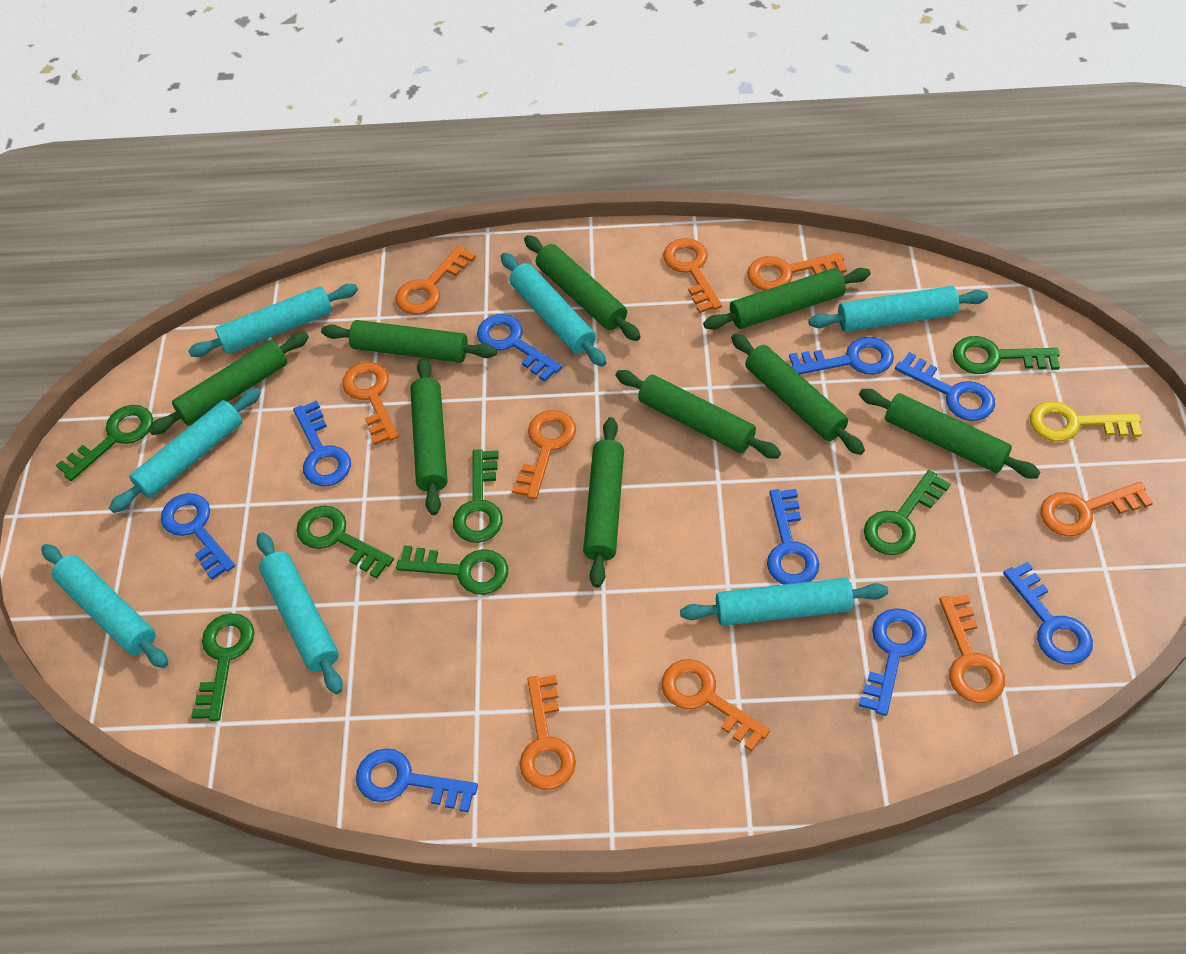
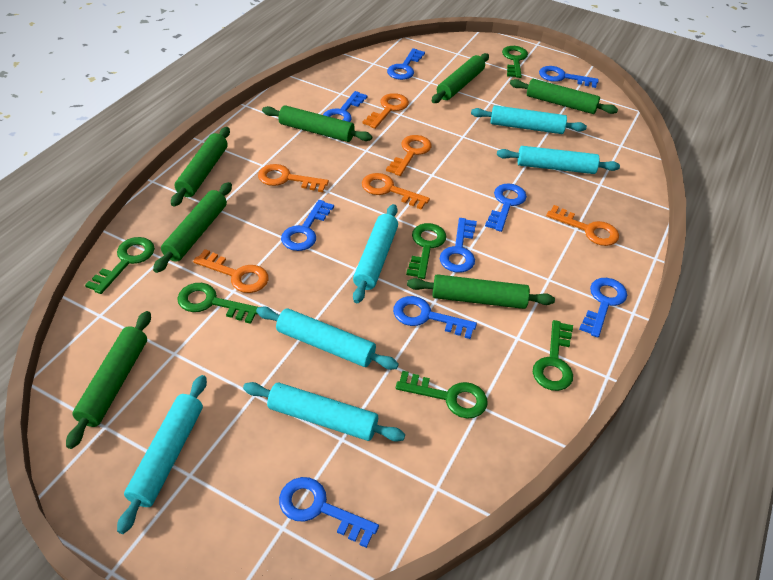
green key: [56,405,153,481] [191,613,254,721] [296,505,394,579] [396,545,508,595] [453,449,503,543] [864,470,951,555] [953,336,1060,374] = 7 -> [85,237,155,294] [177,283,258,324] [396,371,488,419] [406,223,446,279] [502,46,528,78] [533,320,573,391] = 6
green rolling pin: [148,332,309,435] [321,320,497,363] [410,358,448,515] [524,235,641,341] [583,417,624,588] [616,370,781,459] [703,268,871,330] [731,333,865,455] [859,389,1040,479] = 9 -> [66,311,151,449] [153,182,232,273] [171,127,230,207] [262,105,372,142] [407,274,555,309] [432,53,489,103] [510,79,618,114] = 7
orange key: [343,362,399,445] [396,245,476,314] [512,410,576,499] [520,675,576,790] [661,659,770,752] [663,238,722,313] [747,253,847,291] [939,594,1005,703] [1040,482,1153,536] = 9 -> [193,249,269,293] [258,164,329,192] [362,93,409,129] [362,173,430,210] [386,135,432,176] [546,205,619,246] = 6
turquoise rolling pin: [41,544,168,668] [109,388,261,513] [188,284,358,357] [257,532,343,694] [501,253,606,367] [680,578,888,626] [808,286,988,332] = 7 -> [117,375,207,534] [243,382,405,442] [256,307,399,370] [353,204,398,303] [471,105,587,134] [497,146,620,174] = 6
yellow key: [1030,401,1142,441] = 1 -> none = 0

